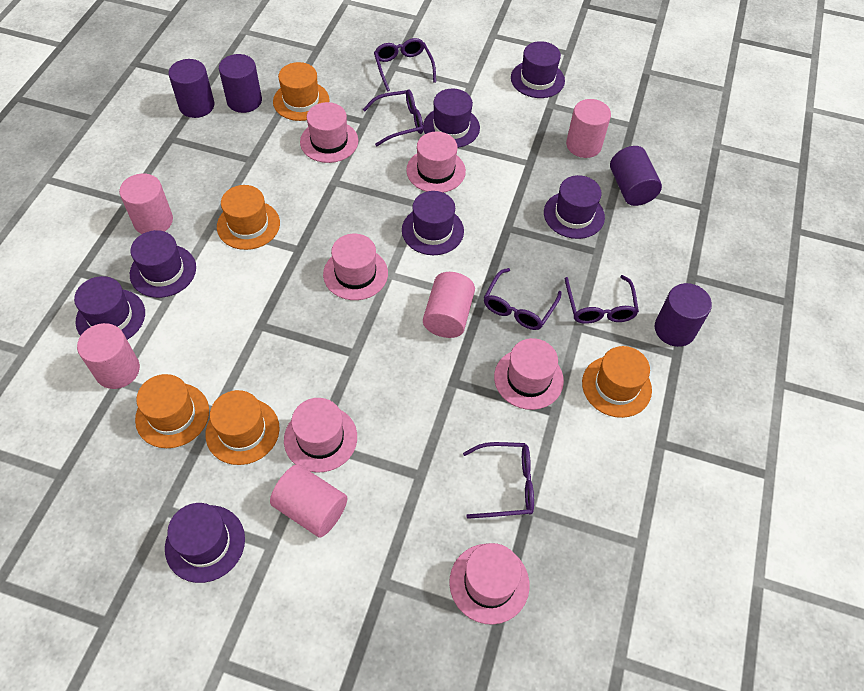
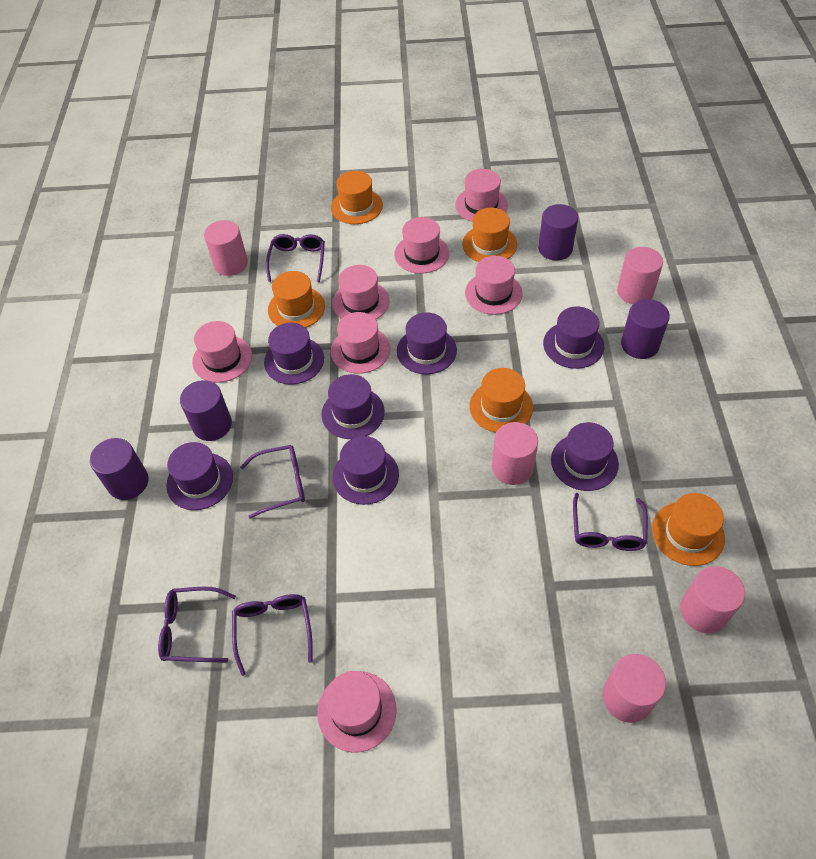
pink hat: [284,398,357,473] [300,102,358,163] [323,234,388,300] [406,132,466,193] [449,543,530,625] [494,338,564,410] = 6 -> [192,321,252,383] [317,671,396,753] [331,312,390,374] [332,265,389,320] [394,217,449,274] [455,169,508,221] [465,256,523,315] = 7

